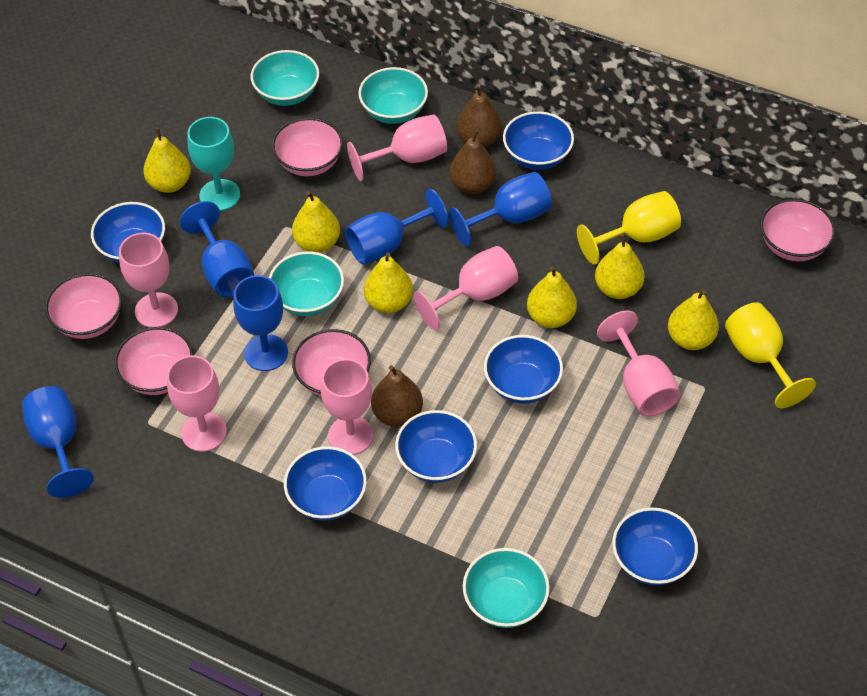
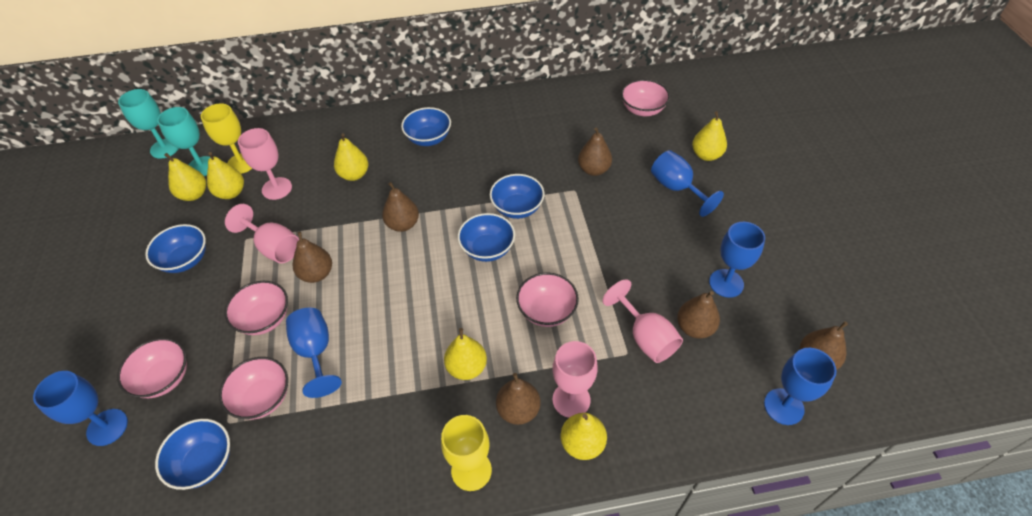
blue bowl: [91,202,165,263] [284,446,367,521] [395,410,477,483] [484,335,563,404] [503,111,574,170] [612,507,698,585] = 6 -> [145,224,206,273] [155,419,230,490] [401,107,451,146] [458,213,515,262] [490,174,545,219] = 5
brown pear: [371,365,423,427] [450,129,496,194] [456,85,502,147] = 3 -> [293,232,332,283] [382,182,419,232] [496,373,540,425] [578,127,612,176] [677,291,720,339] [800,321,848,370] = 6
pink goblet: [119,233,178,328] [167,355,227,452] [321,359,374,455] [347,115,447,181] [413,246,518,330] [597,311,680,416] = 6 -> [225,204,299,263] [238,128,292,200] [553,341,597,418] [602,279,683,363] = 4
turquoise bowl: [251,50,319,106] [269,252,344,316] [358,67,428,124] [463,548,550,628] = 4 -> none = 0
turquoise goblet: [187,117,240,211] = 1 -> [118,89,179,159] [157,107,211,176] = 2

